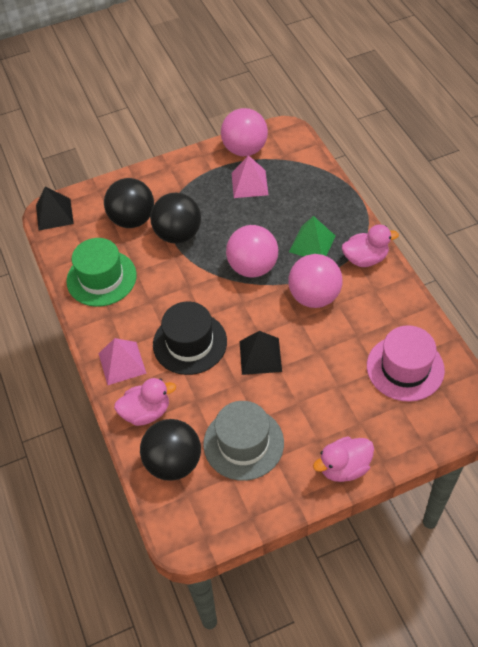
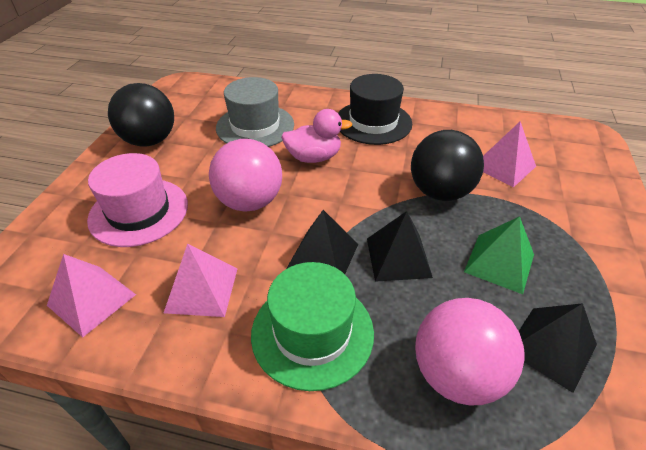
black ball: [104,178,154,228] [140,419,201,481] [150,193,201,244] = 3 -> [108,83,174,147] [411,130,484,201] = 2
black pyramid: [36,186,74,230] [240,331,282,375] = 2 -> [286,210,358,274] [367,211,433,282] [519,303,597,393] = 3
pink ball: [221,108,268,156] [226,225,278,278] [288,254,343,308] = 3 -> [209,139,282,212] [415,298,525,406] = 2
pink duck: [114,378,176,426] [313,437,374,482] [342,224,399,267] = 3 -> [281,109,352,163] = 1
pink pyramid: [98,338,147,385] [232,155,268,198] = 2 -> [47,254,136,337] [164,244,238,317] [483,121,536,187] = 3

